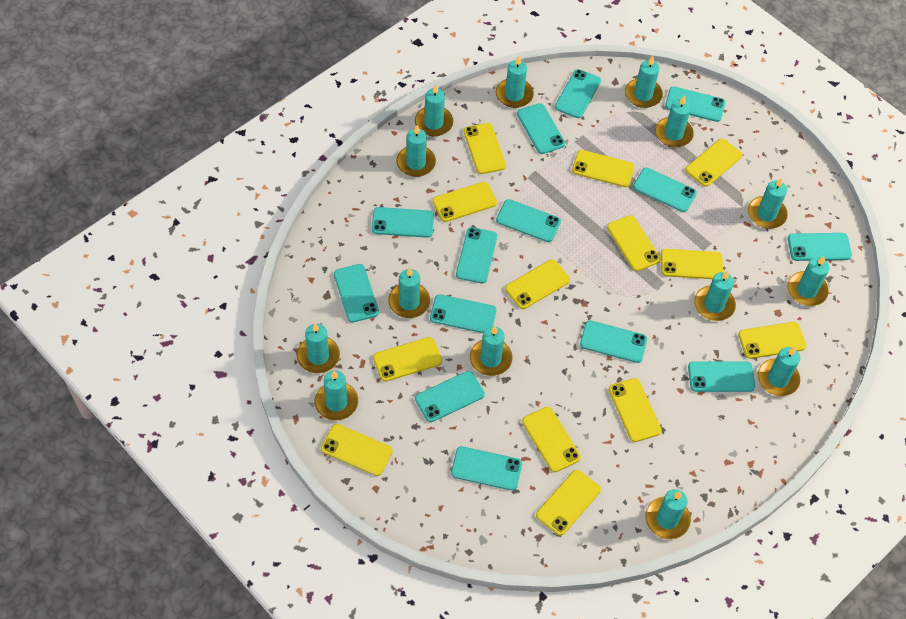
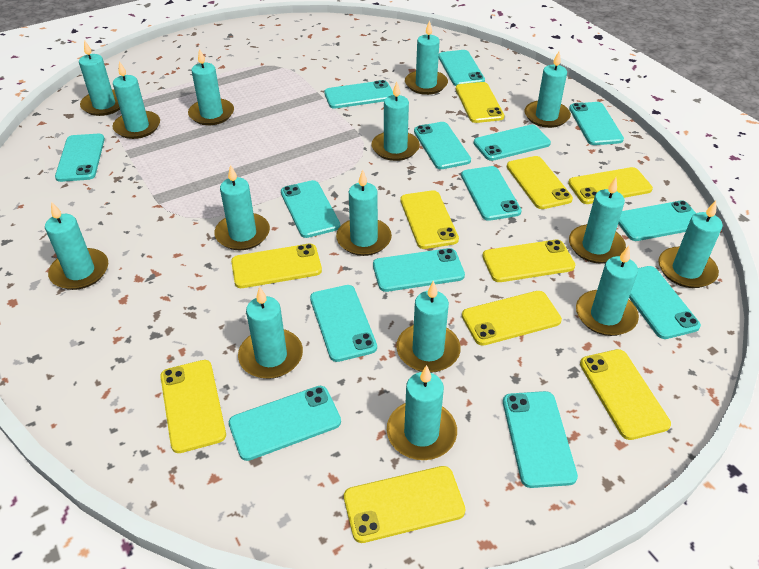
turquoise candle: [297,323,340,373] [315,371,358,420] [388,267,430,318] [396,125,436,177] [415,84,453,136] [470,326,512,376] [496,56,534,108] [625,56,663,108] [645,489,691,539] [655,95,694,147] [694,270,736,321] [748,178,788,229] [758,347,800,396] [787,256,829,306] = 14 -> [45,202,108,290] [79,40,120,116] [112,61,160,139] [188,48,234,125] [214,164,270,250] [238,286,303,379] [336,170,392,256] [372,82,420,161] [387,365,457,460] [396,280,461,373] [405,20,448,95] [524,52,571,128] [569,177,626,263] [576,246,639,336] [658,201,723,288] = 15
yellow phone: [321,424,393,476] [373,337,442,382] [433,182,497,222] [464,123,506,174] [505,259,570,309] [522,407,581,472] [536,470,601,536] [572,150,635,187] [607,215,661,271] [609,378,662,442] [661,249,723,279] [685,139,742,187] [738,322,806,359] = 13 -> [160,360,226,453] [231,244,322,288] [344,466,466,543] [400,190,459,249] [456,82,504,123] [462,291,562,346] [482,239,575,282] [507,156,573,209] [568,167,653,204] [580,349,671,440] = 10

